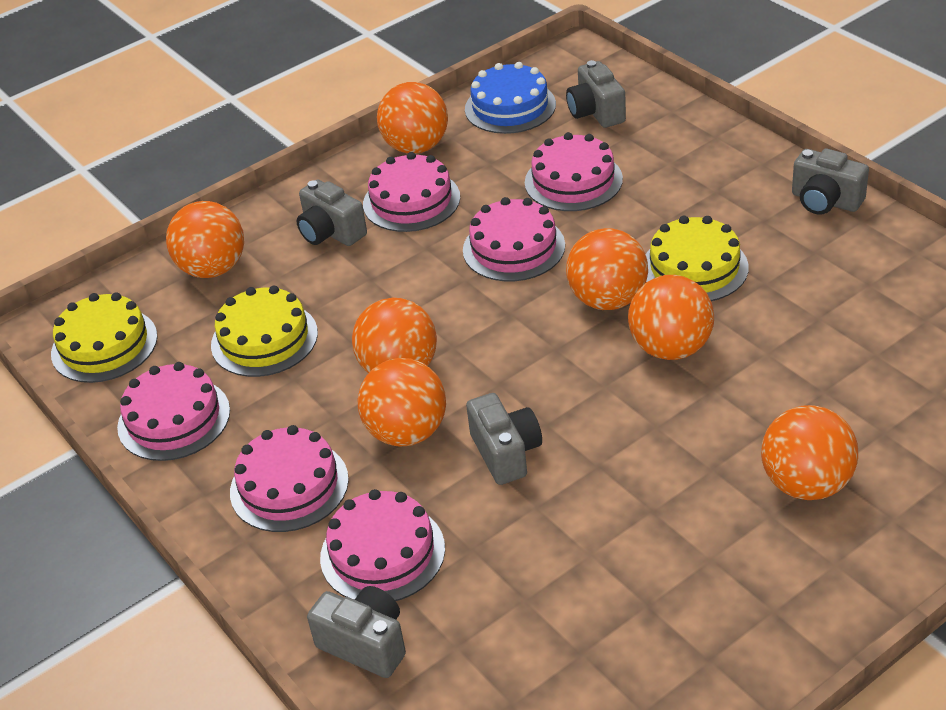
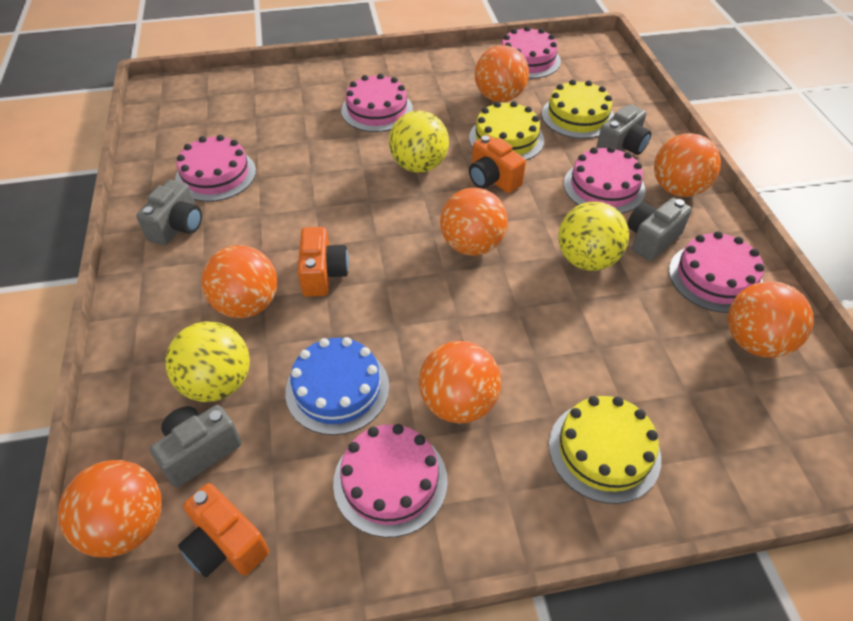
grey camera: [297,179,367,246] [307,586,406,678] [466,393,542,485] [566,60,626,128] [792,149,869,215] = 5 -> [136,180,202,245] [150,405,242,488] [596,104,651,155] [627,198,692,261] = 4
orange camera: none = 0 -> [178,483,269,577] [298,227,349,297] [469,135,526,193] = 3
yellow ball: none = 0 -> [165,321,250,402] [389,111,449,173] [558,202,629,271] = 3

